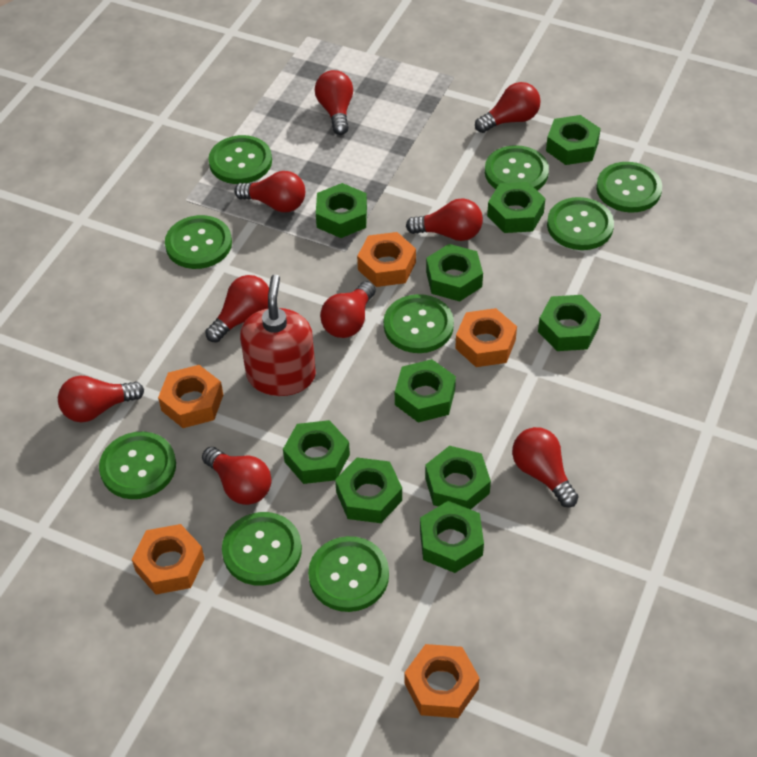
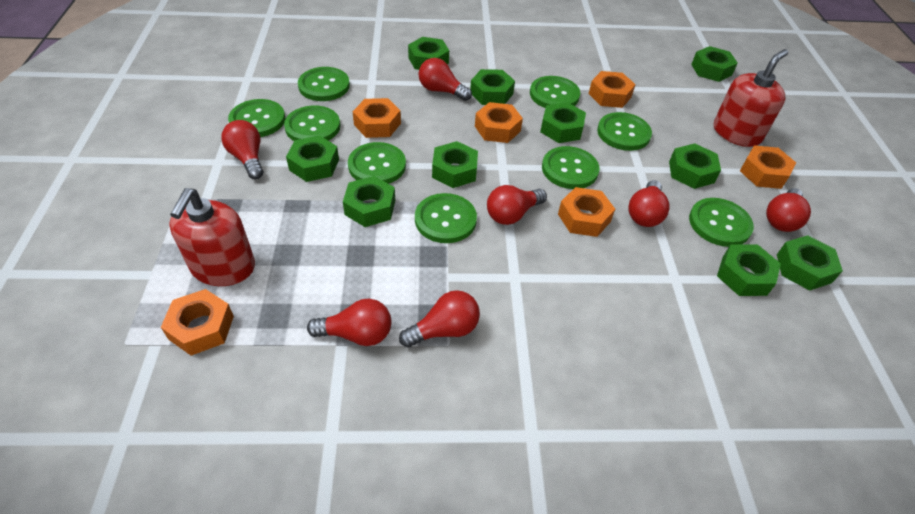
orange nut: [132,524,205,594] [158,365,223,428] [357,232,416,287] [404,644,480,718] [455,308,517,367] = 5 -> [161,289,234,356] [353,98,401,138] [475,102,523,143] [558,187,615,237] [589,71,636,108] [740,145,796,189] = 6
red light bulb: [58,376,144,422] [202,447,271,505] [205,275,269,343] [234,171,305,212] [315,70,353,135] [320,281,376,338] [406,199,483,241] [475,82,541,133] [512,427,578,507] = 9 -> [221,120,263,179] [307,299,392,346] [399,290,480,348] [419,58,472,101] [487,185,547,225] [628,180,670,227] [766,188,811,232] = 7
red soap dispenser: [240,275,316,396] = 1 -> [169,188,255,286] [714,49,788,147] = 2

